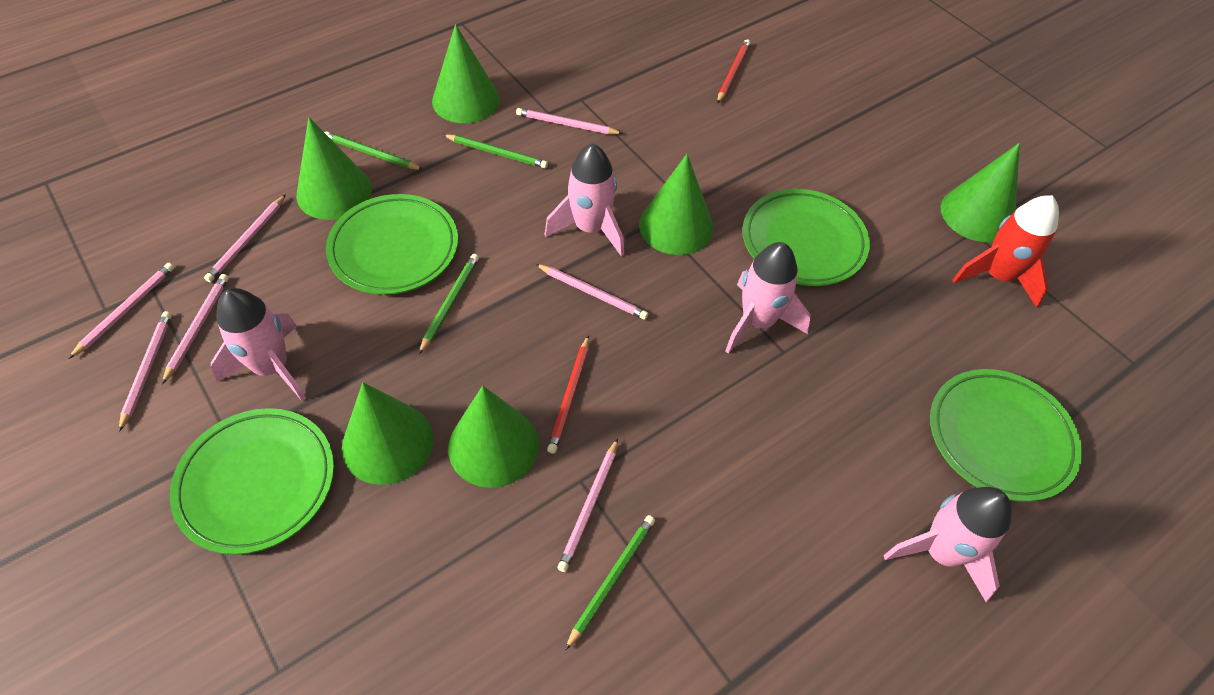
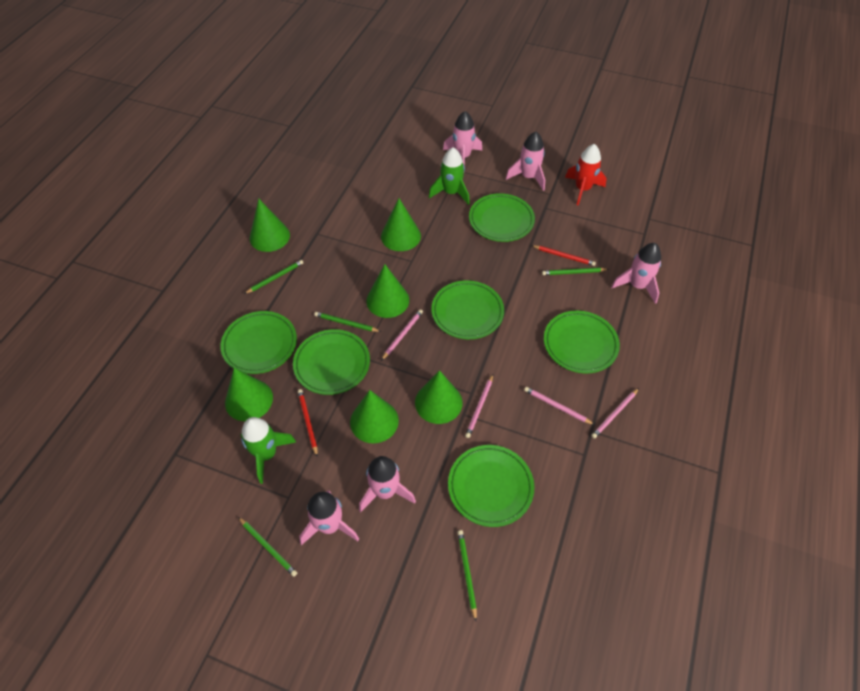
green pencil: [324,131,424,170] [419,254,479,354] [443,134,548,168] [565,515,655,651] = 4 -> [238,517,297,577] [244,260,303,294] [314,312,381,332] [458,530,477,621] [542,267,608,275] = 5
green plate: [170,408,334,555] [326,194,458,295] [742,189,870,286] [930,369,1082,502] = 4 -> [221,311,297,374] [293,329,370,395] [431,280,504,339] [448,445,534,527] [469,193,535,242] [544,311,620,374] = 6
green rocket: none = 0 -> [240,417,296,484] [429,148,470,205] = 2
pink pencil: [68,263,174,359] [119,311,172,432] [162,274,229,384] [204,194,286,282] [516,108,623,134] [536,264,648,320] [557,438,618,572] = 7 -> [381,309,423,361] [465,374,493,438] [524,387,595,425] [591,388,639,439] = 4
pink rocket: [211,288,306,401] [545,143,624,257] [725,242,811,354] [884,487,1012,602] = 4 -> [299,490,359,545] [359,456,416,512] [443,111,482,167] [506,132,545,191] [611,243,661,304] = 5

